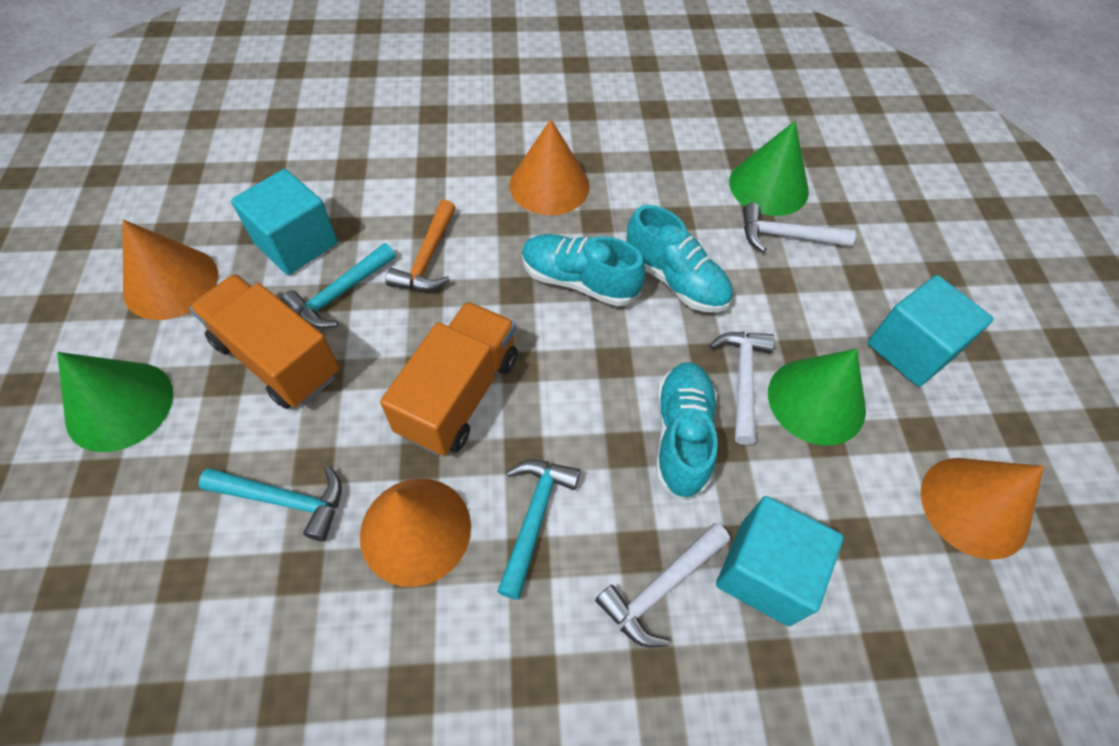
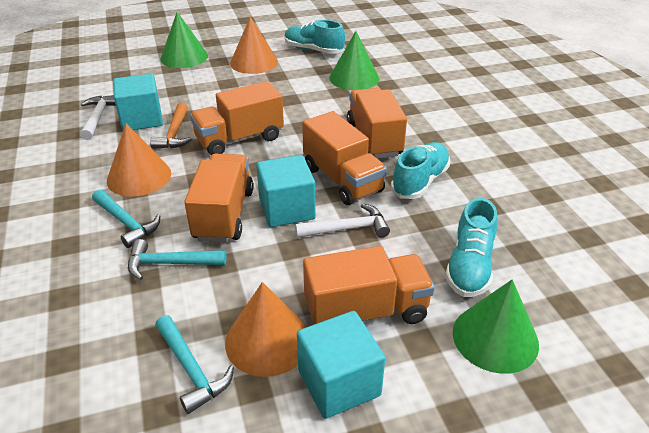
orange cone: [123,220,218,320] [360,479,471,587] [509,119,590,215] [921,458,1044,560] = 4 -> [107,123,171,196] [225,282,307,377] [230,16,278,74] = 3
orange truck: [189,274,340,409] [380,302,518,456] = 2 -> [184,154,254,243] [190,81,284,155] [302,111,387,205] [303,246,435,325] [347,88,407,158] = 5
white hammer: [595,523,730,648] [709,332,775,445] [743,203,856,252] = 3 -> [80,95,116,140] [295,203,390,238] = 2

